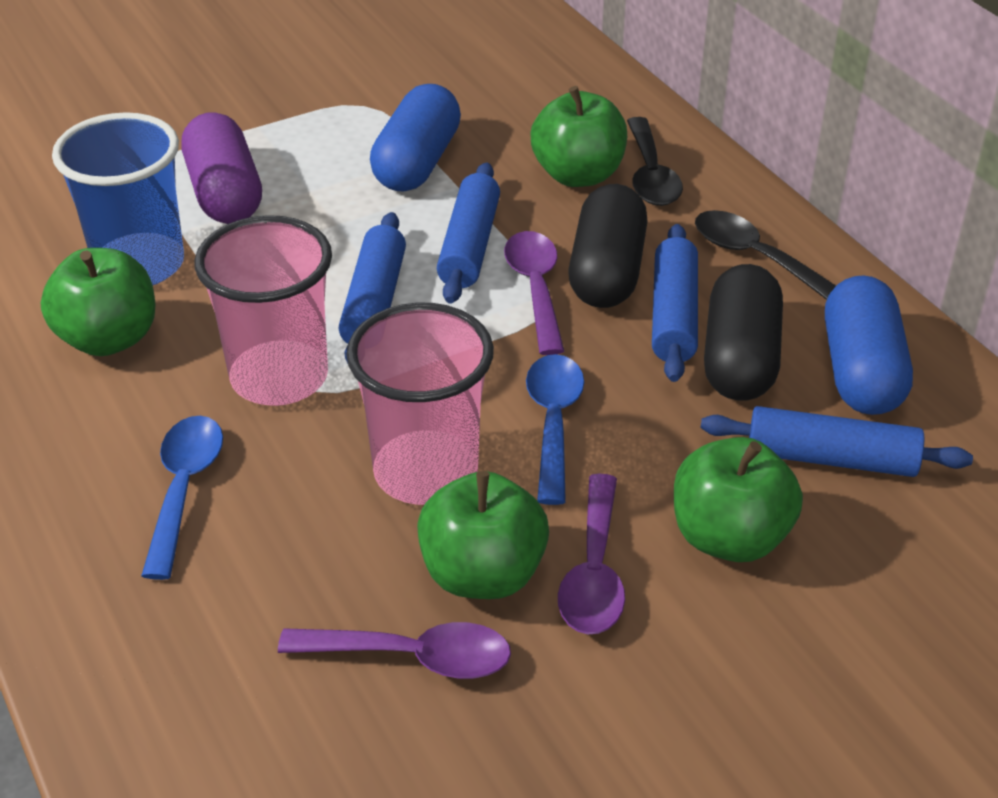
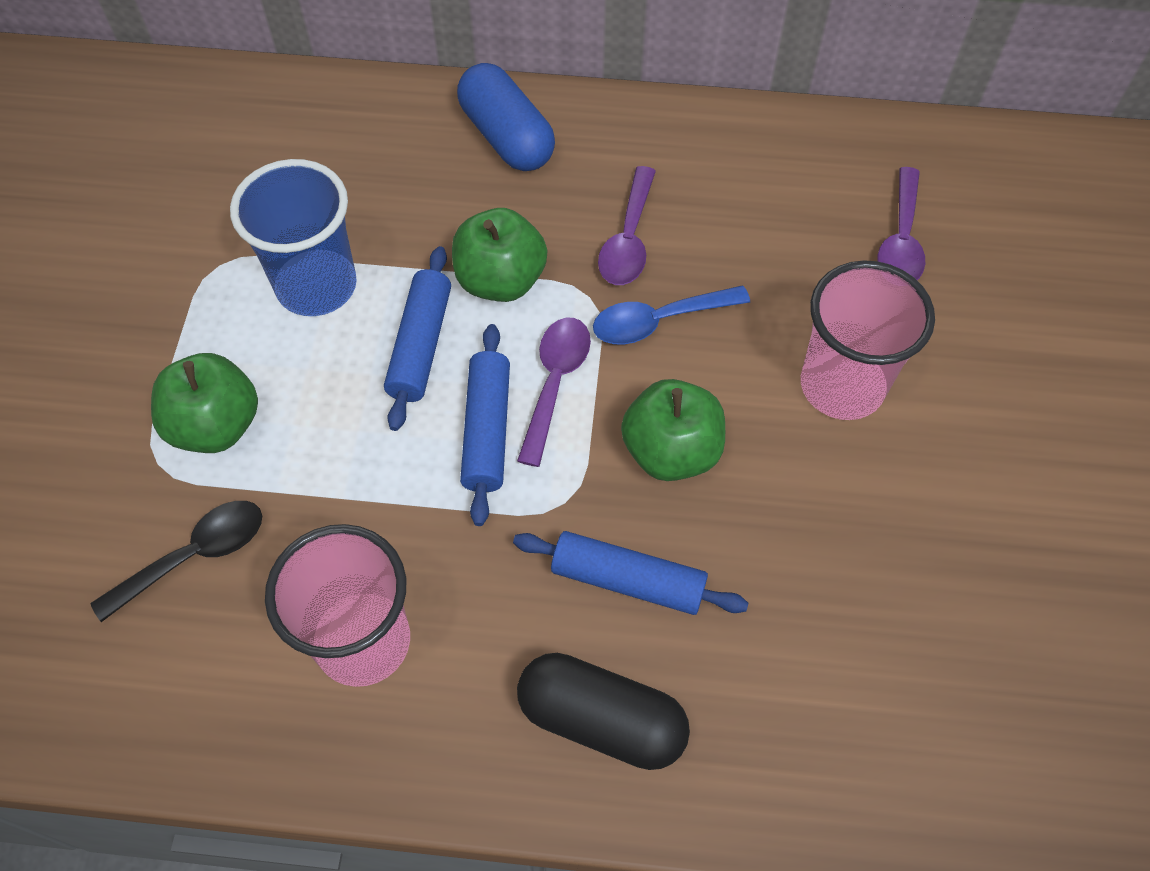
black capsule: [568,184,648,308] [704,264,783,400] = 2 -> [517,653,690,770] = 1
black spoon: [627,117,683,206] [695,210,836,300] = 2 -> [91,501,262,622] = 1
blue capsule: [370,84,461,191] [825,275,913,415] = 2 -> [457,63,555,171] = 1
blue rolling pin: [339,212,406,363] [437,162,500,304] [652,224,698,382] [701,406,973,477] = 4 -> [384,246,451,431] [460,324,510,526] [513,531,748,615] = 3
blue spoon: [141,416,223,580] [526,354,584,505] = 2 -> [593,286,750,345] = 1
green apple: [41,248,156,356] [417,471,549,599] [530,86,627,187] [674,437,803,562] = 4 -> [151,353,258,453] [452,208,548,302] [621,379,725,481] = 3
purple capsule: [182,112,262,224] = 1 -> none = 0

